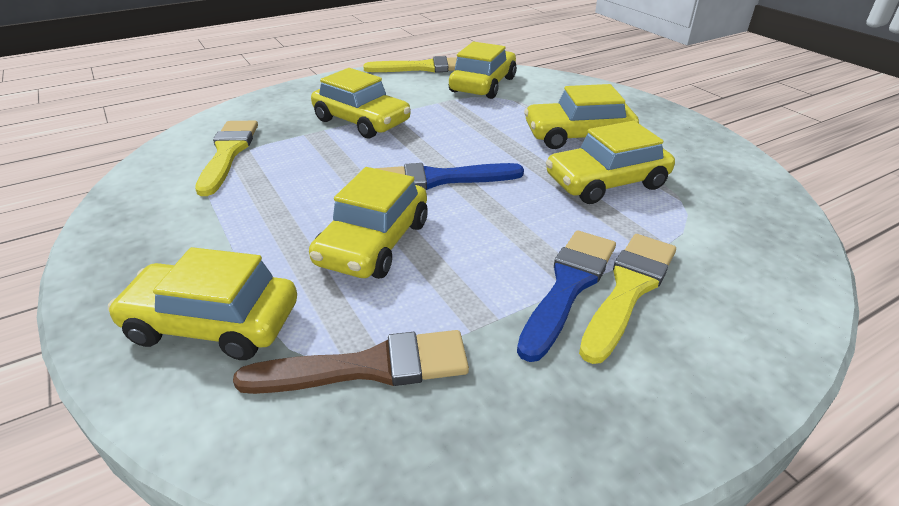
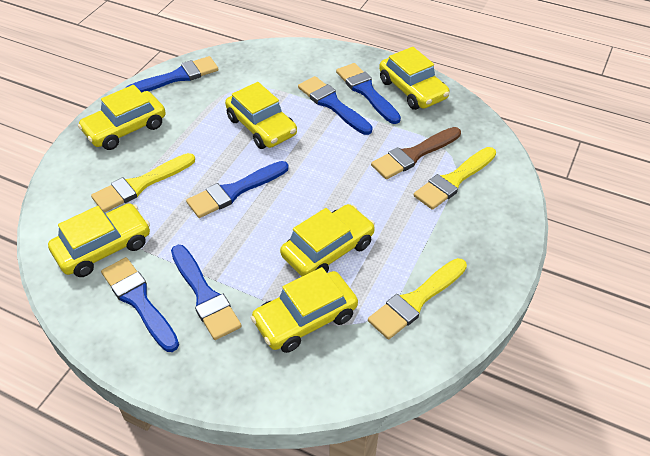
blue brush: [375,163,524,190] [517,230,616,362] = 2 -> [101,257,179,352] [125,56,219,92] [171,245,242,340] [186,161,289,218] [298,76,373,135] [336,63,401,124] = 6

